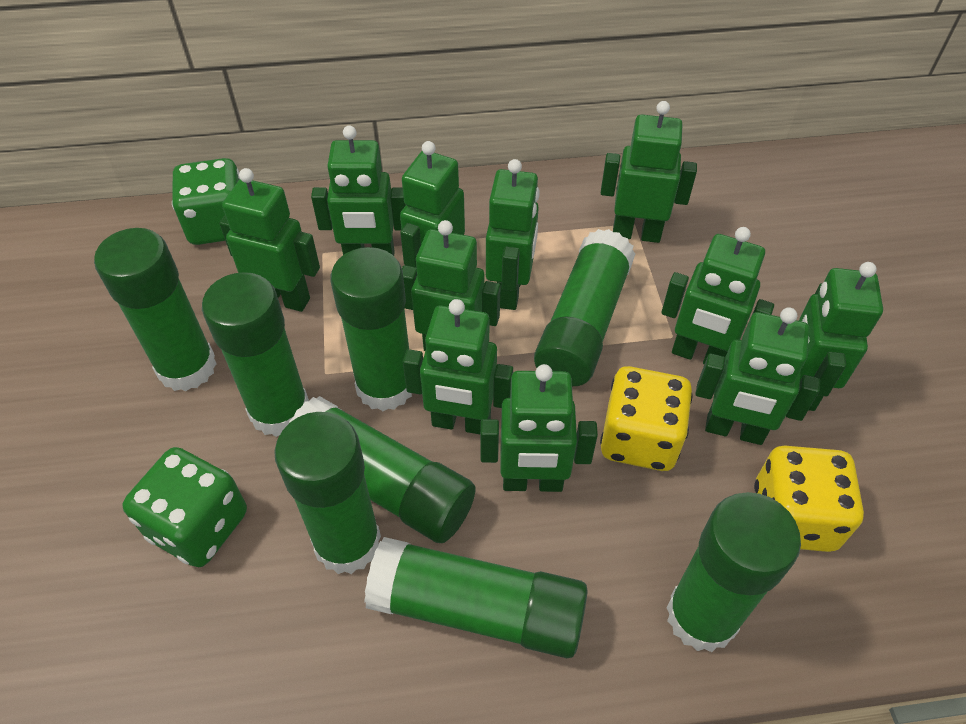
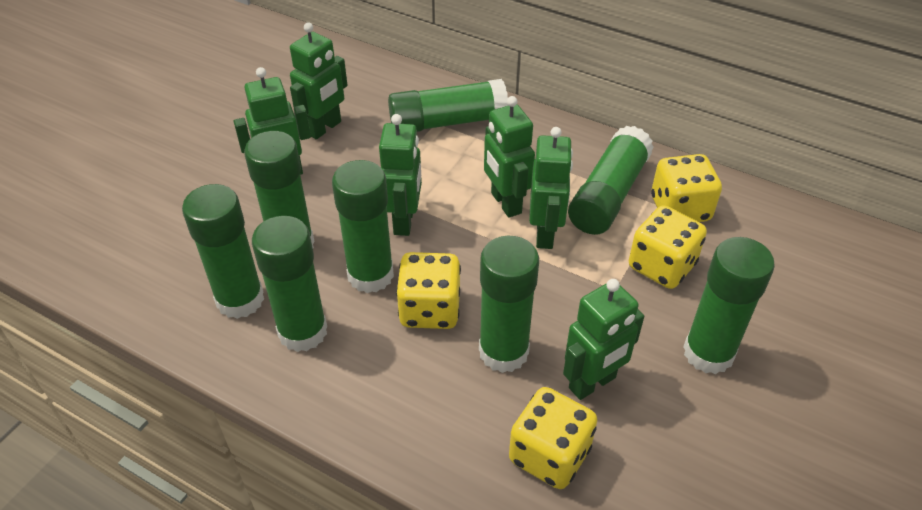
green dice: [122,447,247,567] [172,158,240,245] = 2 -> none = 0
green robot: [219,168,320,312] [311,125,406,256] [400,141,465,267] [402,220,501,351] [403,299,513,434] [480,364,598,492] [486,159,540,310] [601,101,697,243] [661,227,774,364] [695,307,820,445] [799,262,883,411] = 11 -> [234,67,311,175] [290,22,348,139] [379,114,422,236] [484,96,535,218] [529,127,573,249] [563,279,644,400] = 6
yellow dice: [600,366,693,471] [754,445,864,552] = 2 -> [396,252,461,329] [509,387,597,489] [629,205,707,289] [651,154,722,222] = 4

